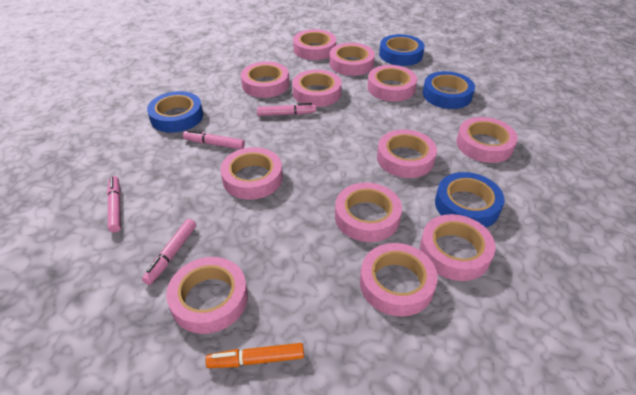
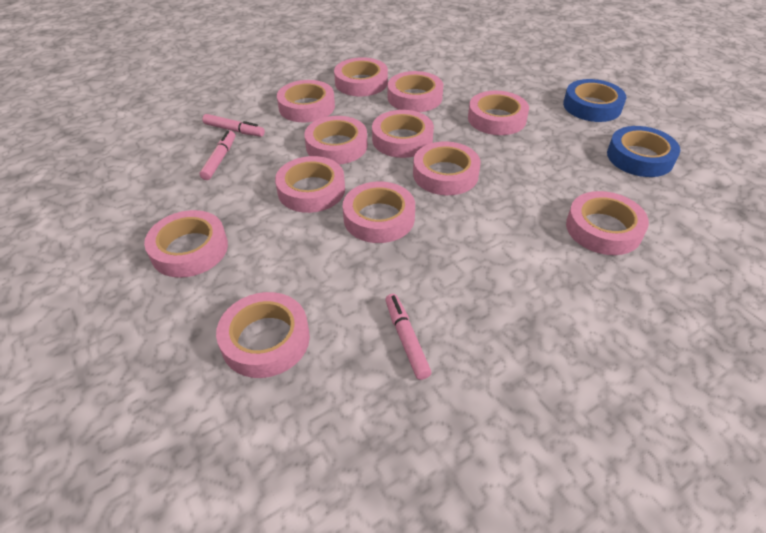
blue tape: [147,91,203,133] [379,34,425,66] [423,71,475,109] [435,172,504,228] = 4 -> [563,79,626,122] [607,126,680,177] = 2
orange marker: [206,343,304,368] = 1 -> none = 0
pink marker: [107,176,121,233] [142,219,196,285] [183,130,245,149] [257,103,316,116] = 4 -> [200,130,235,180] [202,114,265,137] [385,294,431,380] = 3

